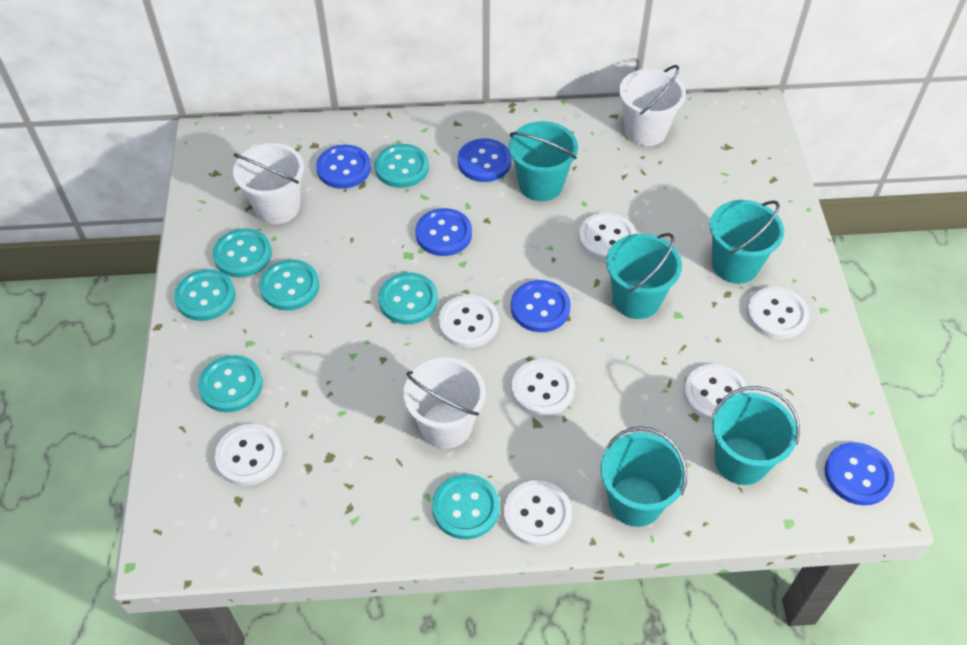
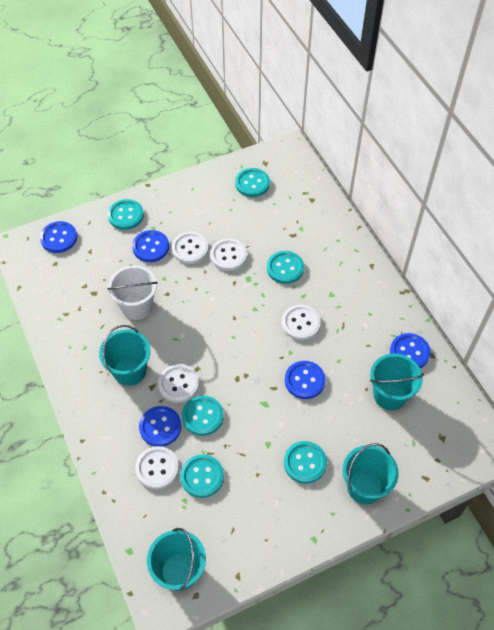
turquoise bucket: [509,121,578,201] [600,426,687,527] [606,233,682,319] [710,200,784,284] [712,386,800,485] = 5 -> [99,325,151,386] [147,528,206,591] [342,443,399,504] [370,353,424,410] = 4
turquoise button: [174,269,235,321] [198,355,263,412] [213,228,272,278] [259,259,319,311] [375,144,429,188] [379,273,438,324] [432,474,500,539] = 7 -> [107,199,144,230] [180,454,224,498] [182,396,224,436] [235,168,270,197] [267,251,304,284] [284,441,327,484] = 6
white bucket: [233,143,304,224] [403,358,486,449] [619,65,686,146] = 3 -> [107,265,158,320] = 1
white button: [215,424,282,486] [439,295,499,348] [504,480,572,546] [511,359,575,417] [579,213,636,261] [684,364,748,421] [747,287,809,339] = 7 -> [135,446,179,489] [158,364,199,403] [172,232,209,264] [210,239,247,271] [282,305,321,340] = 5

